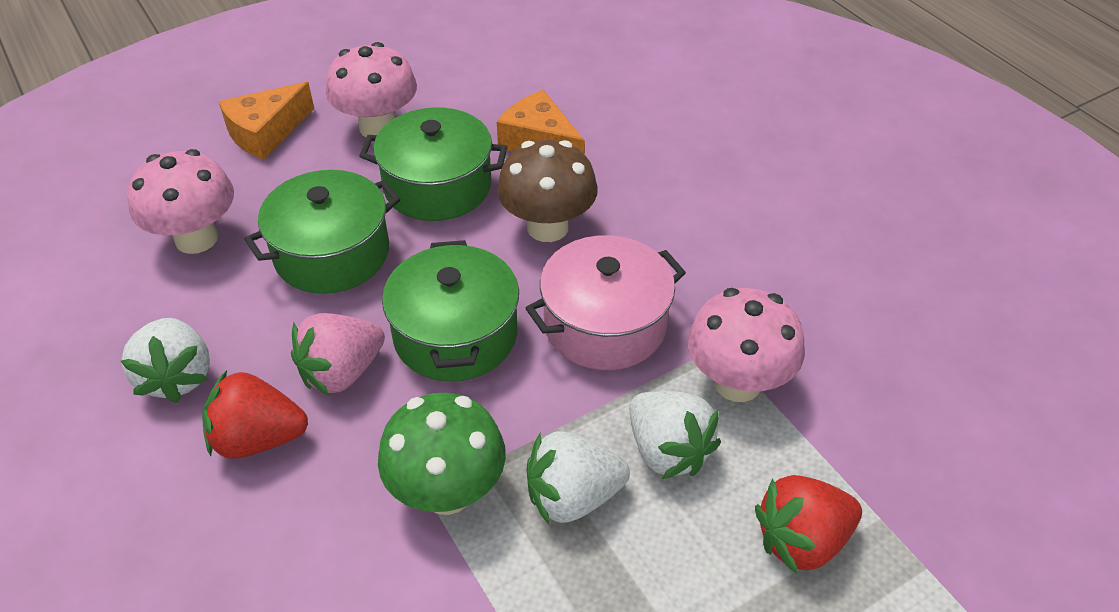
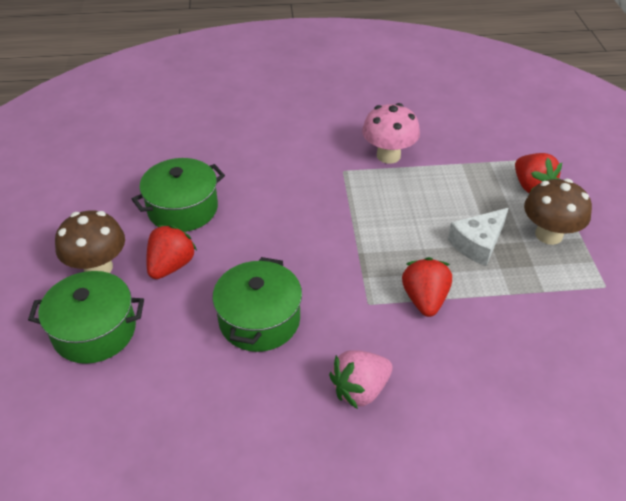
brown mushroom: [497,140,598,242] = 1 -> [55,210,125,273] [524,179,592,245] = 2
green mushroom: [378,393,506,515] = 1 -> none = 0
orange cheese: [219,82,314,160] [497,90,585,155] = 2 -> none = 0
pink mushroom: [128,149,234,254] [326,42,417,137] [687,288,805,402] = 3 -> [362,103,420,164] = 1
pink pot: [526,235,686,370] = 1 -> none = 0
red strawberry: [202,370,308,459] [755,475,862,574] = 2 -> [146,225,197,279] [402,257,452,317] [515,153,562,194] = 3
white cheese: none = 0 -> [448,208,508,266] = 1
white strawberry: [121,318,210,403] [526,431,630,524] [630,391,721,479] = 3 -> none = 0

